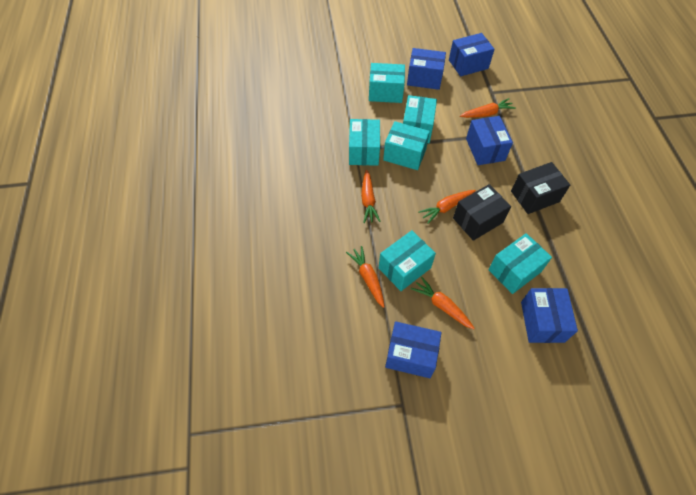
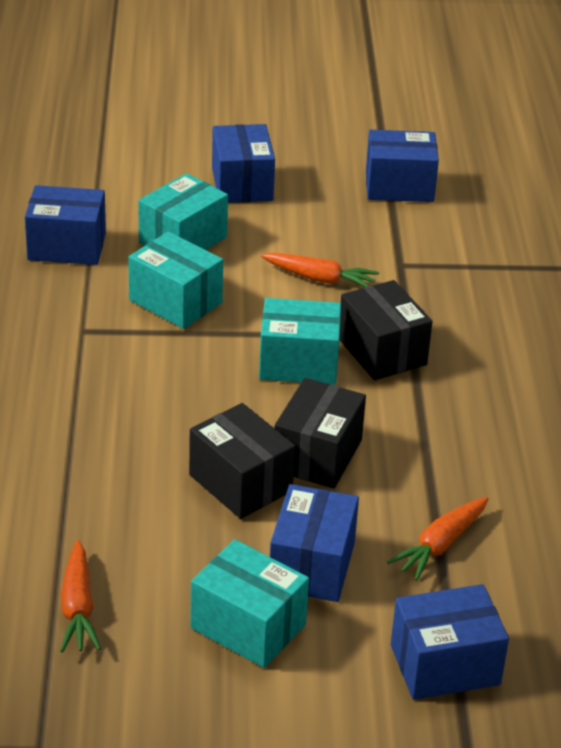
black box: [453,184,511,241] [511,162,570,214] = 2 -> [189,403,295,519] [275,378,366,489] [339,280,432,380] = 3
orange carrot: [346,246,385,308] [361,170,381,223] [411,277,475,329] [418,190,476,224] [460,98,516,118] = 5 -> [60,540,101,653] [261,253,379,287] [387,497,488,581] = 3
turquoise box: [349,119,380,166] [369,63,405,103] [379,230,436,291] [383,121,430,170] [403,95,437,143] [488,233,552,294] = 6 -> [128,232,223,329] [138,173,228,250] [190,539,309,668] [259,298,341,385] = 4

